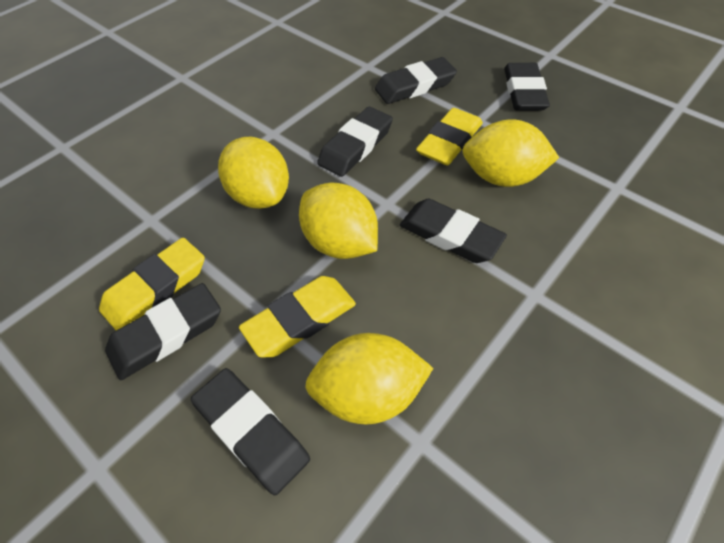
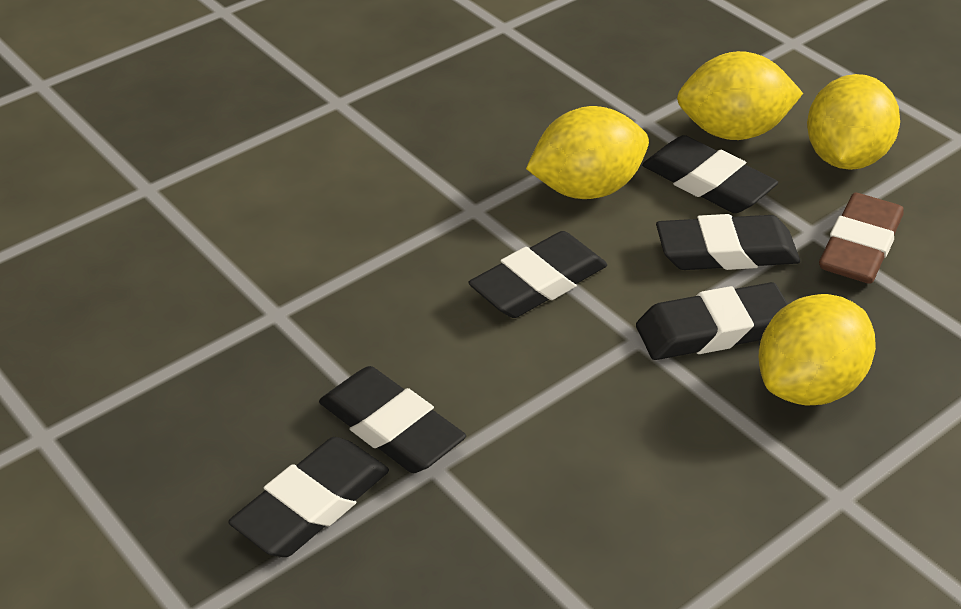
brown eraser: none = 0 -> [819,193,903,284] = 1
yellow eraser: [99,238,205,331] [239,276,356,357] [416,108,483,165] = 3 -> none = 0

